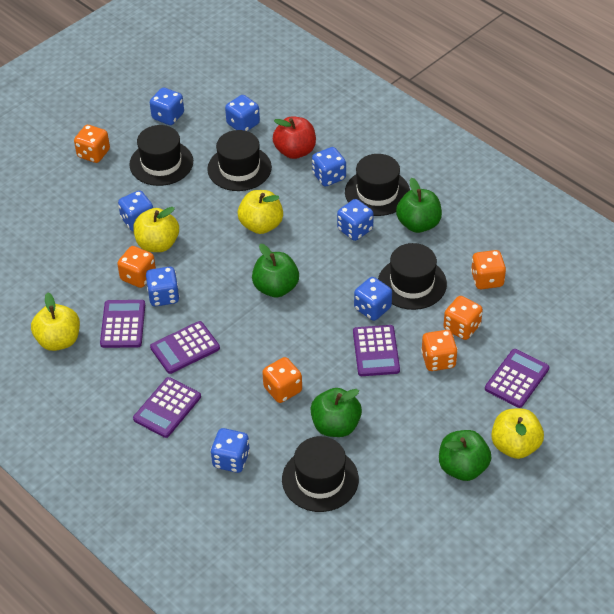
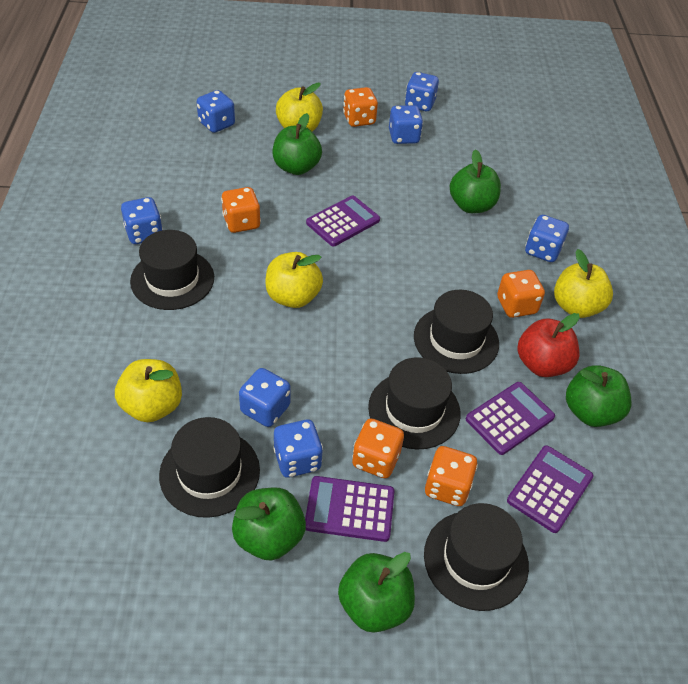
blue dice: [118,190,153,231] [146,267,180,306] [150,87,184,125] [210,428,250,473] [225,95,260,131] [312,147,346,187] [337,199,374,241] [354,277,392,321] = 8 -> [121,197,163,244] [197,90,235,133] [239,368,291,427] [273,420,323,478] [389,105,423,144] [405,72,439,111] [525,215,569,262] = 7
green apple: [252,244,299,298] [310,388,362,437] [396,178,442,233] [439,430,491,481] = 4 -> [232,488,306,560] [273,113,322,175] [338,552,415,633] [450,149,501,213] [566,365,632,427] = 5
orange dice: [74,125,110,163] [117,246,156,288] [262,357,302,403] [421,330,458,371] [443,296,483,340] [471,250,506,289] = 6 -> [221,187,261,233] [343,87,378,127] [352,419,404,478] [425,446,478,506] [497,270,545,318] = 5
purple calculator: [100,300,145,348] [133,377,201,438] [150,321,220,374] [353,325,400,376] [485,349,549,408] = 5 -> [305,476,394,542] [306,195,380,247] [466,382,555,455] [507,445,593,533] = 4

